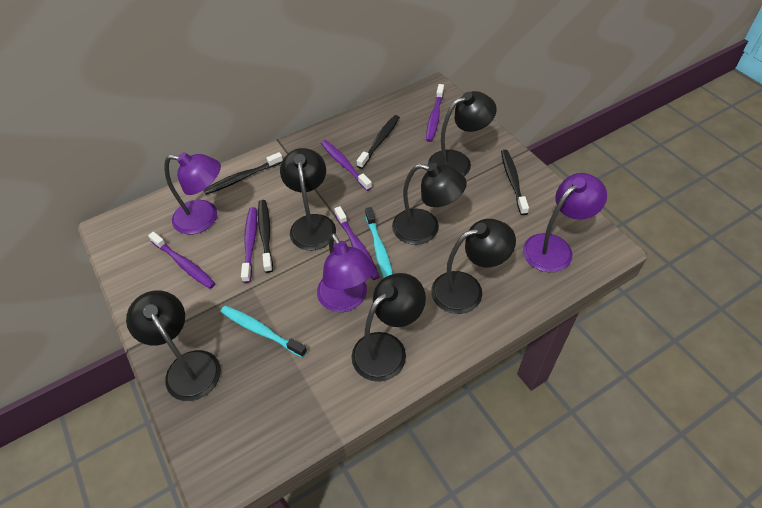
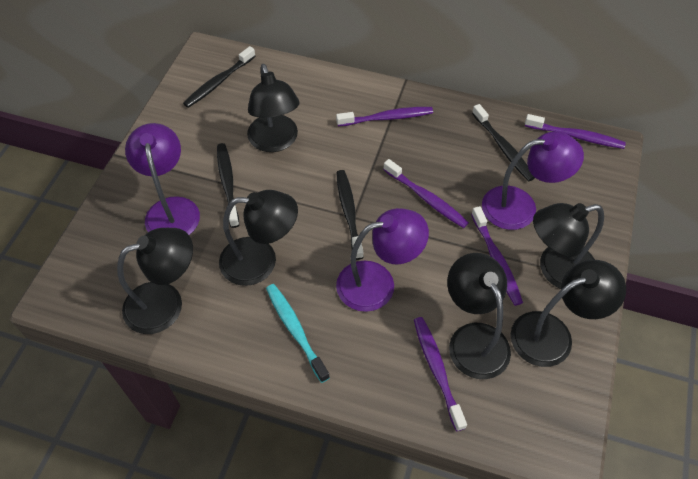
turquoise toothbrush: [221,306,307,358] [365,207,393,279] = 2 -> [266,284,330,383] = 1

